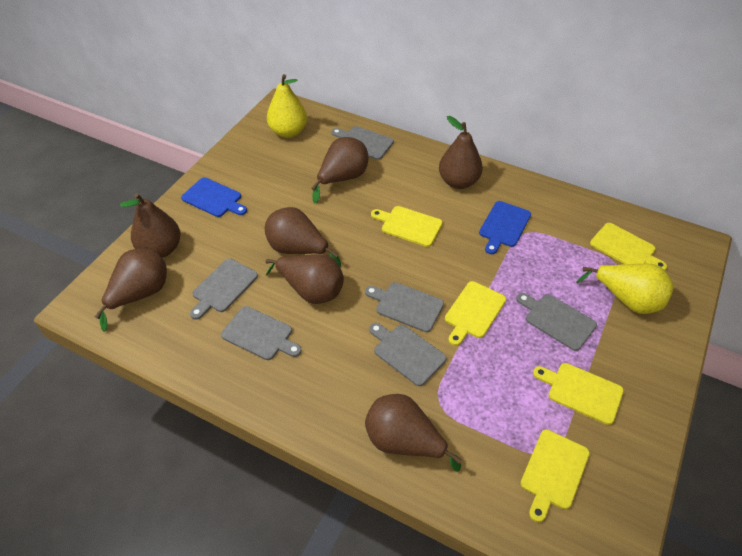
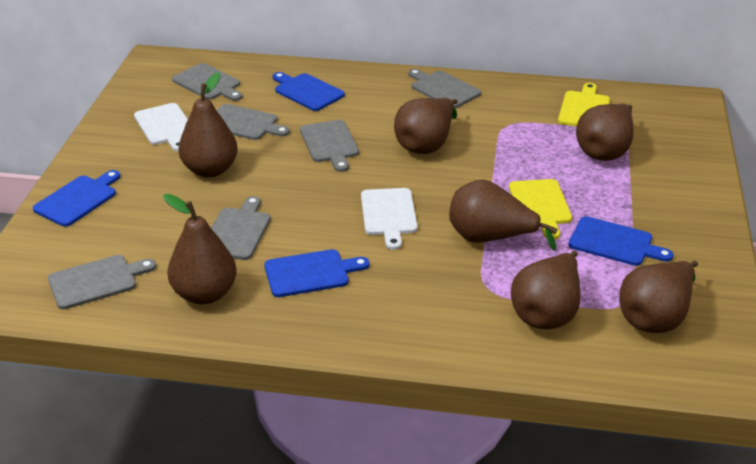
blue cutting board: [181,177,247,217] [479,201,531,254] = 2 -> [33,170,120,227] [264,249,369,297] [273,72,345,111] [568,216,673,266] = 4
white cutting board: none = 0 -> [134,103,188,152] [361,188,418,250] = 2
yellow cutting board: [371,206,443,247] [445,281,506,346] [520,429,590,522] [533,363,624,425] [590,223,667,270] = 5 -> [509,179,572,240] [558,83,610,127] = 2
yellow pear: [267,74,307,138] [577,264,674,314] = 2 -> none = 0

